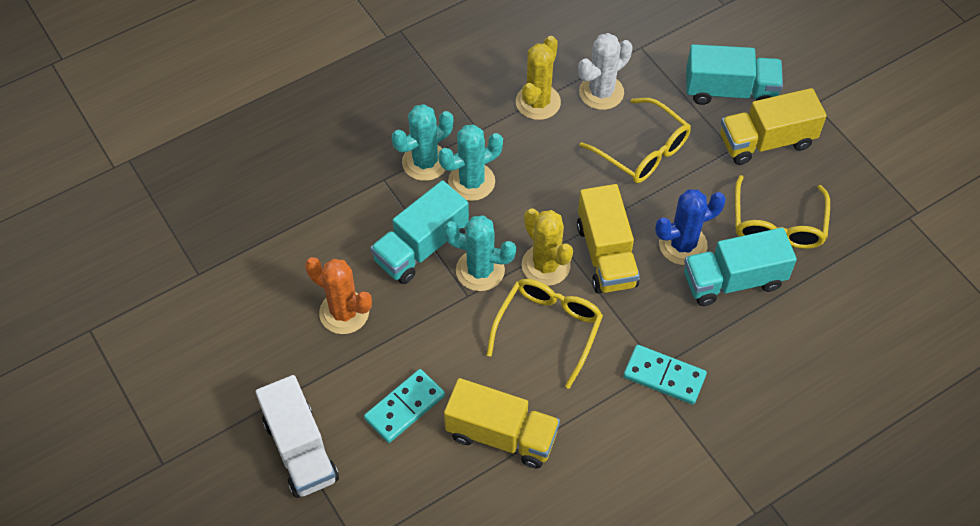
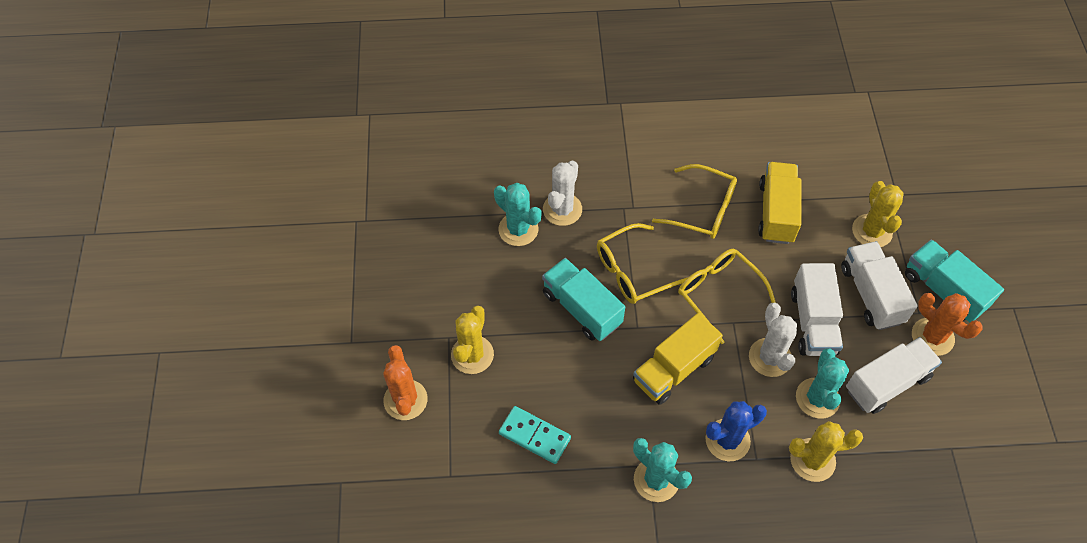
orange cactus: [305,257,372,334] = 1 -> [383,345,428,420] [912,293,983,356] = 2
turquoise domino: [364,369,445,443] [623,345,707,404] = 2 -> [499,406,571,464] = 1
turquoise truck: [370,180,469,284] [684,228,797,306] [686,44,783,105] = 3 -> [542,258,625,341] [905,240,1004,322] = 2
white cactus: [578,33,632,110] = 1 -> [543,161,582,226] [749,303,797,377] = 2
white truck: [256,375,339,498] = 1 -> [791,263,843,356] [841,241,918,330] [846,337,942,414] = 3
yellow cactus: [516,36,561,120] [522,209,573,286] = 2 -> [451,306,494,374] [789,421,863,482] [852,181,904,247] = 3
yellow truck: [444,378,560,469] [577,184,640,294] [720,88,827,165] = 3 -> [633,313,723,405] [758,162,801,244] = 2

